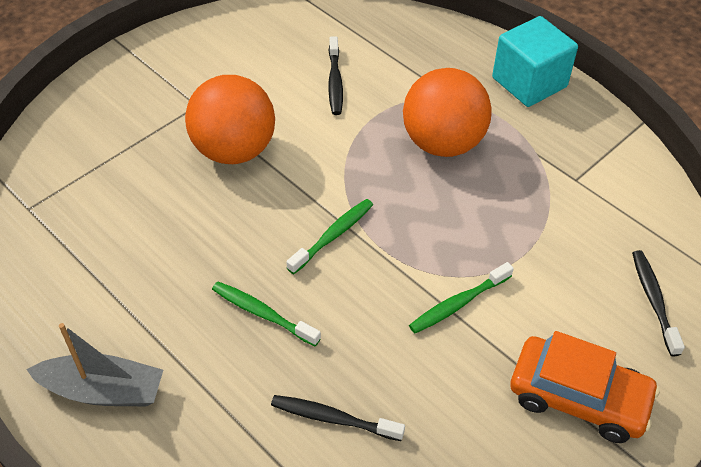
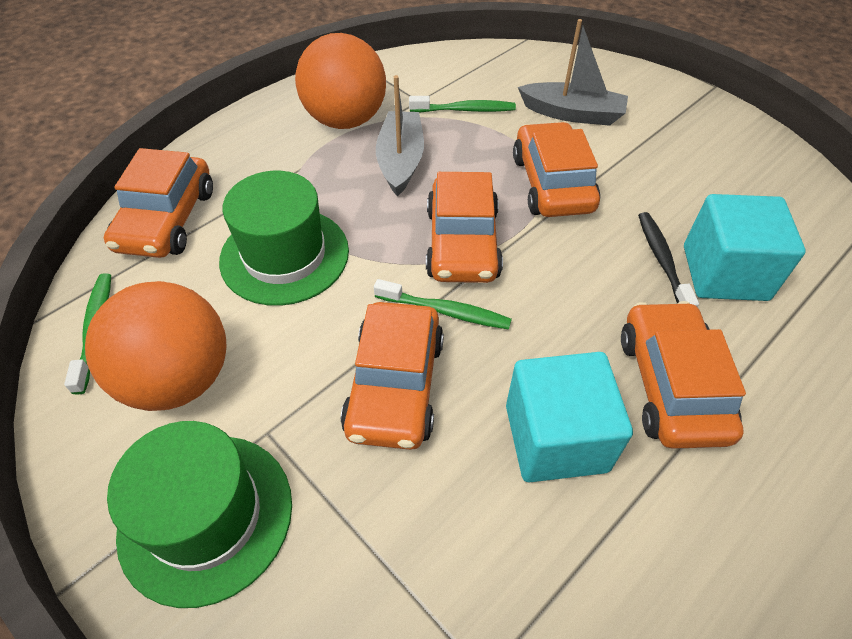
black toothbrush: [271,395,405,441] [328,37,343,115] [632,250,685,357] = 3 -> [638,212,699,307] = 1
green hat: none = 0 -> [107,421,292,608] [219,171,349,306] = 2
grey boat: [26,323,163,407] = 1 -> [376,75,424,196] [518,19,628,126] = 2
orange car: [510,331,660,443] = 1 -> [104,148,213,258] [341,302,444,450] [426,172,503,283] [513,122,600,217] [621,301,746,449] = 5
turquoise cube: [492,16,578,107] = 1 -> [506,352,633,483] [684,194,806,301] = 2

